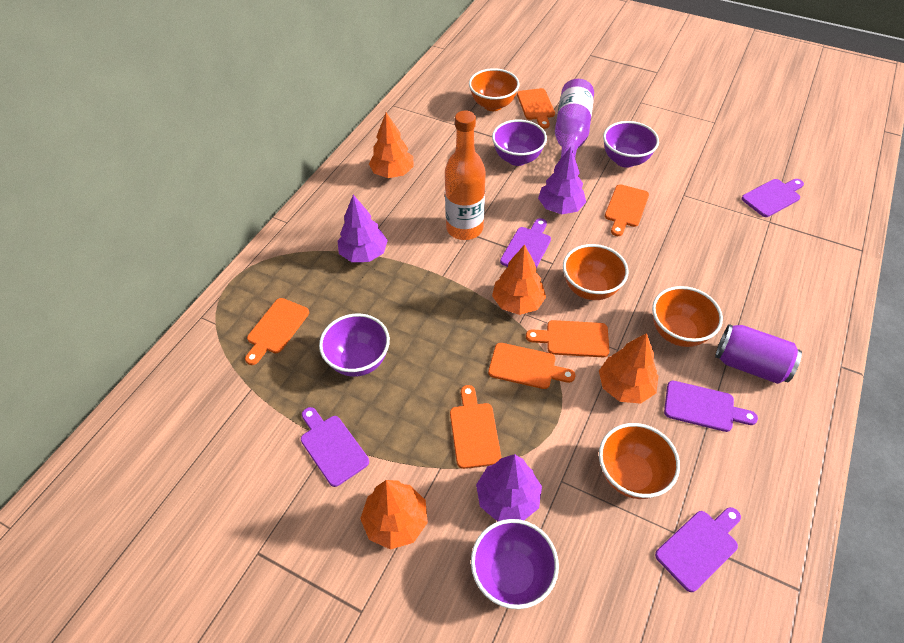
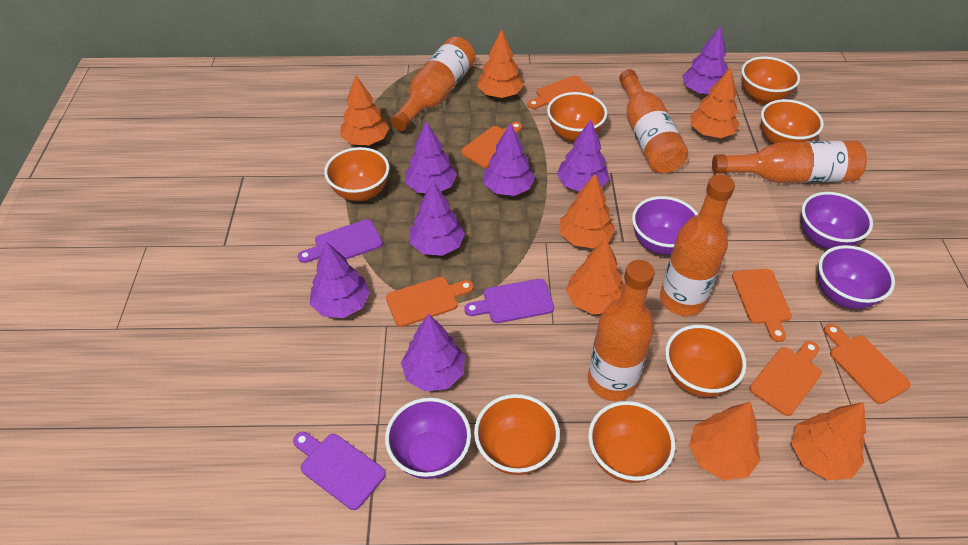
orange bottle: [445,110,486,240] = 1 -> [391,37,475,131] [588,260,655,401] [619,69,688,173] [660,174,735,316] [712,141,867,183] = 5
orange bowl: [469,68,519,111] [563,244,629,300] [599,423,680,499] [652,286,723,347] = 4 -> [324,147,389,201] [474,394,560,475] [547,92,607,142] [588,401,675,483] [665,325,746,397] [741,57,800,104] [761,99,824,144] = 7
orange tree: [360,480,428,550] [369,112,414,178] [492,244,546,315] [599,333,658,404] = 4 -> [340,75,390,145] [477,29,524,98] [560,174,615,249] [566,238,624,315] [689,402,761,480] [690,68,740,138] [791,402,866,480] = 7
purple bottle: [555,79,594,161] = 1 -> none = 0
purple can: [715,324,802,384] = 1 -> none = 0
purple cutting board: [301,407,369,487] [500,218,551,268] [655,507,741,592] [664,381,758,432] [741,179,804,217] = 5 -> [293,432,386,510] [298,219,383,263] [464,279,554,323] = 3
purple tree: [338,195,388,262] [476,454,542,522] [538,147,586,214] = 3 -> [310,242,370,318] [401,314,465,391] [405,121,457,193] [410,181,465,256] [483,123,535,196] [557,120,609,192] [682,26,728,94] = 7

